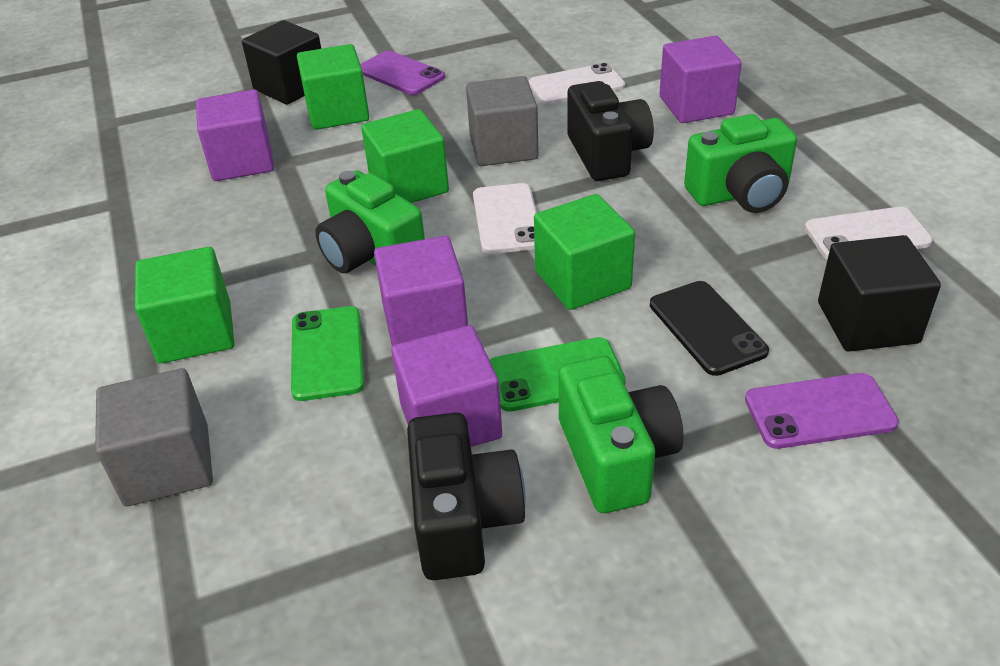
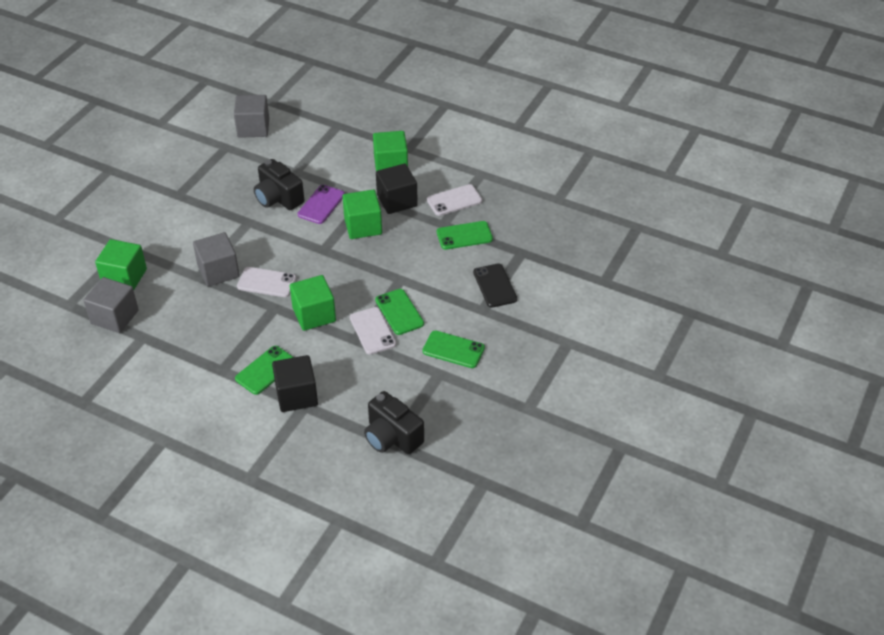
green camera: [315,171,425,273] [559,356,684,513] [684,114,797,213] = 3 -> none = 0
green phone: [291,306,364,401] [490,337,626,412] = 2 -> [235,346,294,395] [375,289,424,335] [422,330,485,368] [437,221,493,250] = 4
grey cube: [95,368,213,506] [466,76,539,166] = 2 -> [83,277,139,333] [193,232,240,286] [234,95,269,138] = 3
purple cube: [196,89,274,181] [374,236,468,346] [391,325,502,447] [659,36,742,123] = 4 -> none = 0
purple phone: [360,51,445,95] [745,373,899,449] = 2 -> [298,185,345,224] = 1

